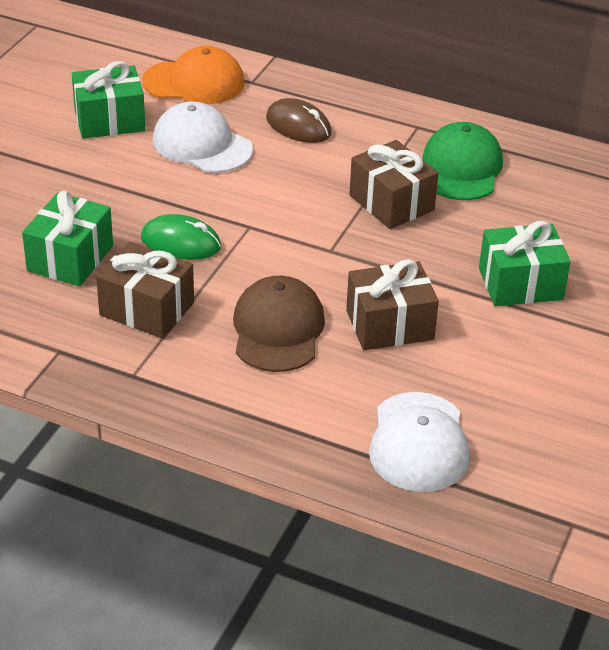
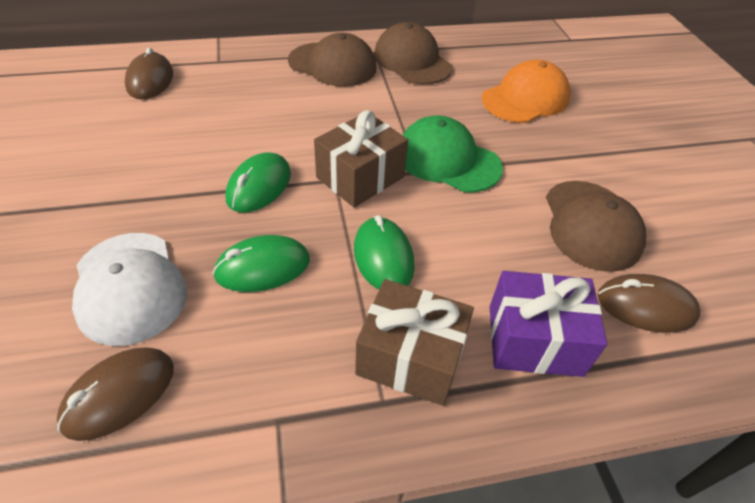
brown cap: [233,276,325,372] = 1 -> [288,33,376,87] [374,22,452,84] [546,181,646,272] = 3
brown gift: [96,242,194,338] [346,259,439,350] [349,140,438,229] = 3 -> [314,110,408,208] [355,279,474,406] = 2
brown mouse: [266,98,332,143] = 1 -> [57,348,174,441] [125,47,173,99] [597,274,700,333] = 3
green gift: [22,191,113,286] [72,61,146,139] [479,221,571,306] = 3 -> none = 0
green mouse: [141,214,221,260] = 1 -> [212,235,310,292] [226,152,291,213] [354,215,415,289] = 3
purple gift: none = 0 -> [490,271,608,377] = 1
white cap: [153,101,253,173] [369,392,470,492] = 2 -> [72,233,187,346] = 1

